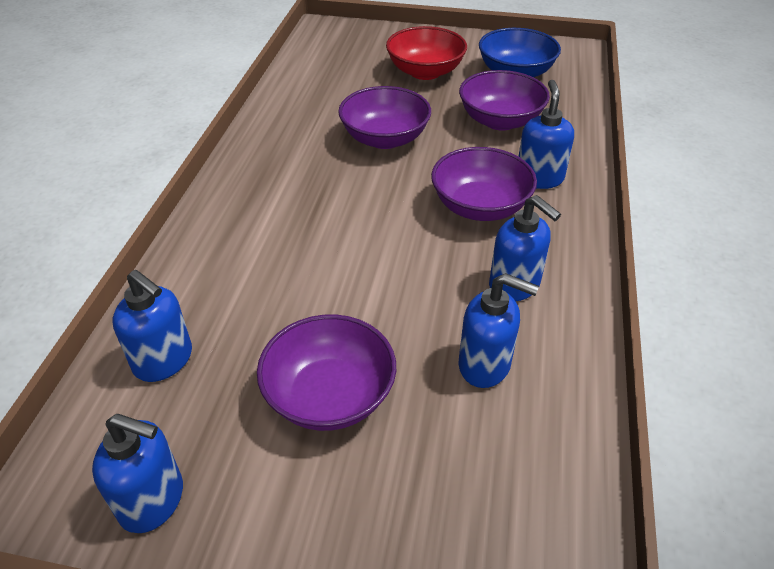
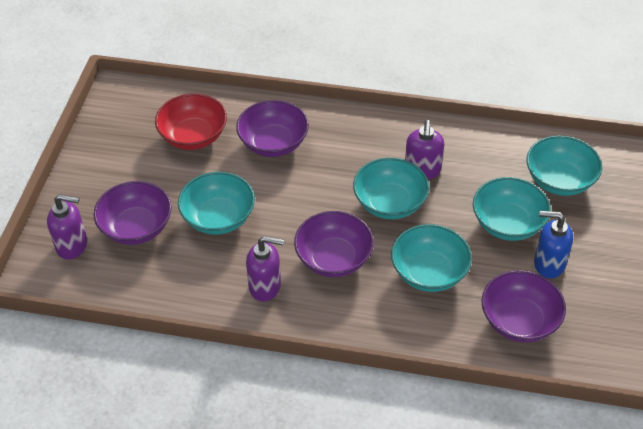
blue bowl: [479,28,561,77] = 1 -> none = 0
blue soap dispenser: [92,414,183,533] [113,270,192,382] [459,273,539,388] [489,195,561,301] [518,80,574,189] = 5 -> [534,211,573,278] = 1
purple soap dispenser: none = 0 -> [47,194,87,259] [246,236,284,302] [405,120,444,179] = 3
turquoise bowl: none = 0 -> [178,172,255,235] [353,158,429,219] [391,224,472,292] [473,177,551,241] [526,136,602,196] = 5

